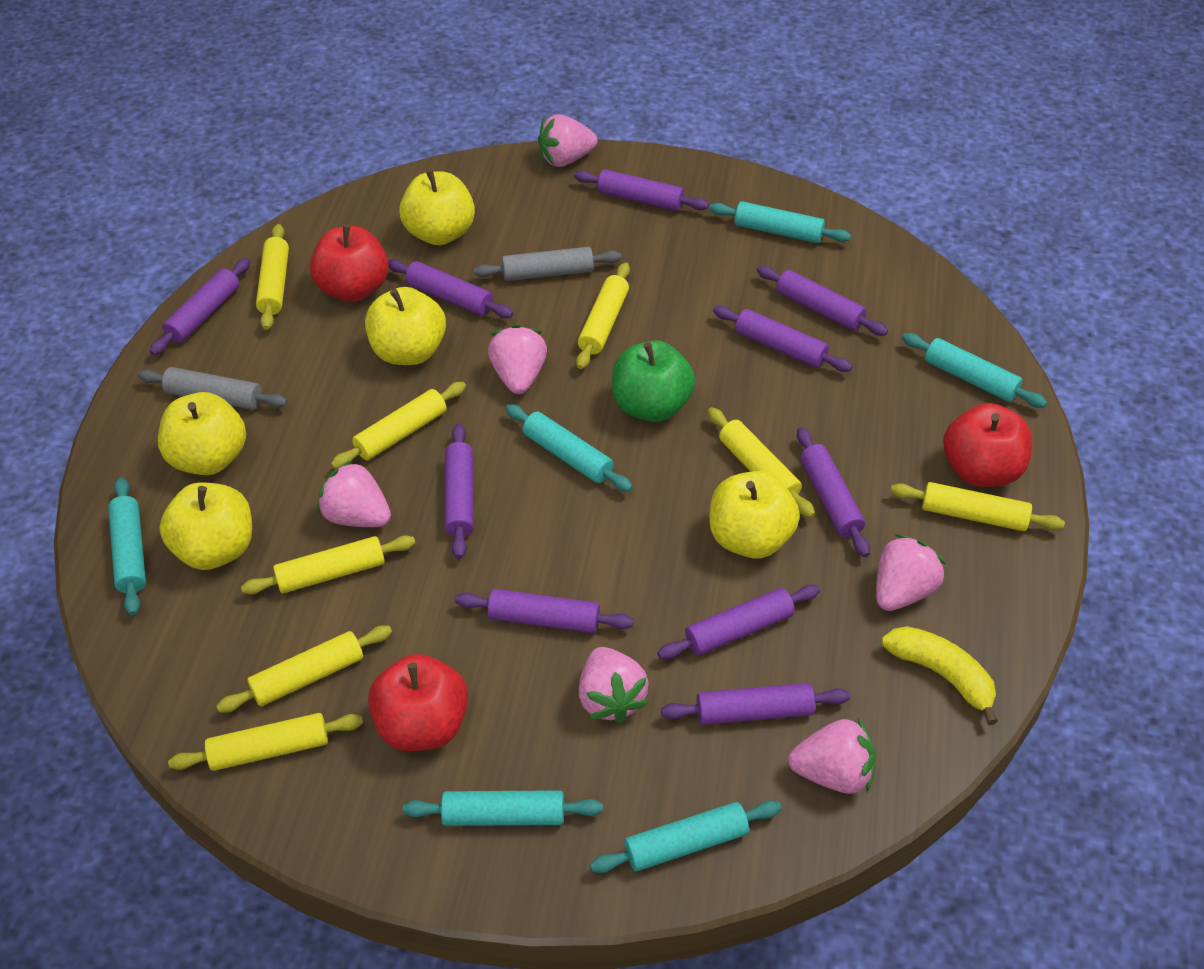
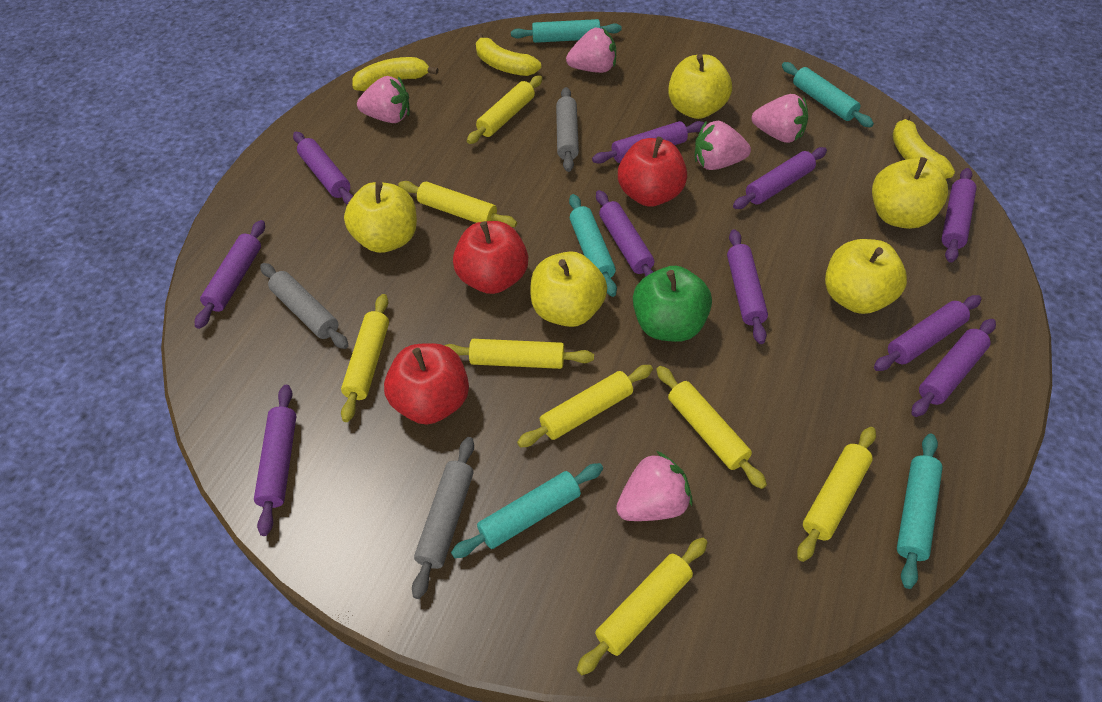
grey rolling pin: [137,367,288,410] [474,247,622,281] = 2 -> [260,263,349,349] [412,437,474,599] [556,87,579,172] = 3
pink strawberry: [317,460,391,527] [488,325,547,394] [538,114,598,167] [579,647,649,724] [788,718,876,794] [876,534,946,611] = 6 -> [357,76,410,123] [566,28,616,73] [616,451,692,521] [695,121,751,170] [752,94,808,143] = 5
turquoise rolling pin: [108,477,146,615] [403,790,603,826] [505,404,633,492] [590,801,782,873] [709,201,851,243] [902,333,1047,408] = 6 -> [451,463,603,558] [511,19,622,43] [569,194,617,297] [782,62,874,127] [897,434,943,589] = 5
yellow banana: [882,626,998,725] = 1 -> [352,57,438,91] [476,33,541,76] [892,113,955,179] = 3

